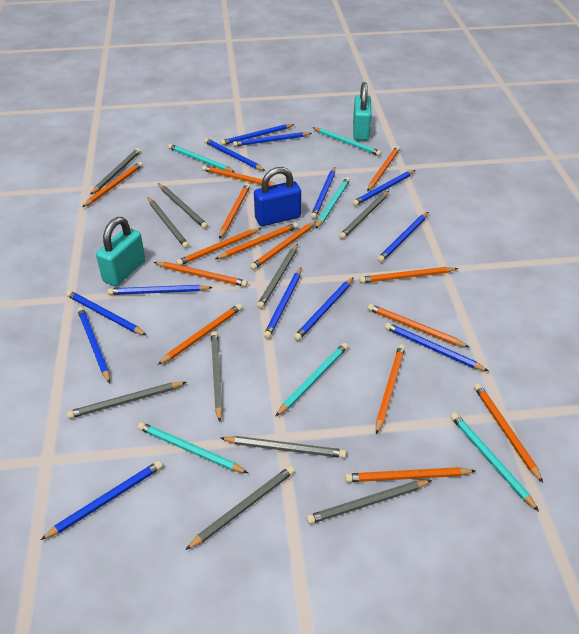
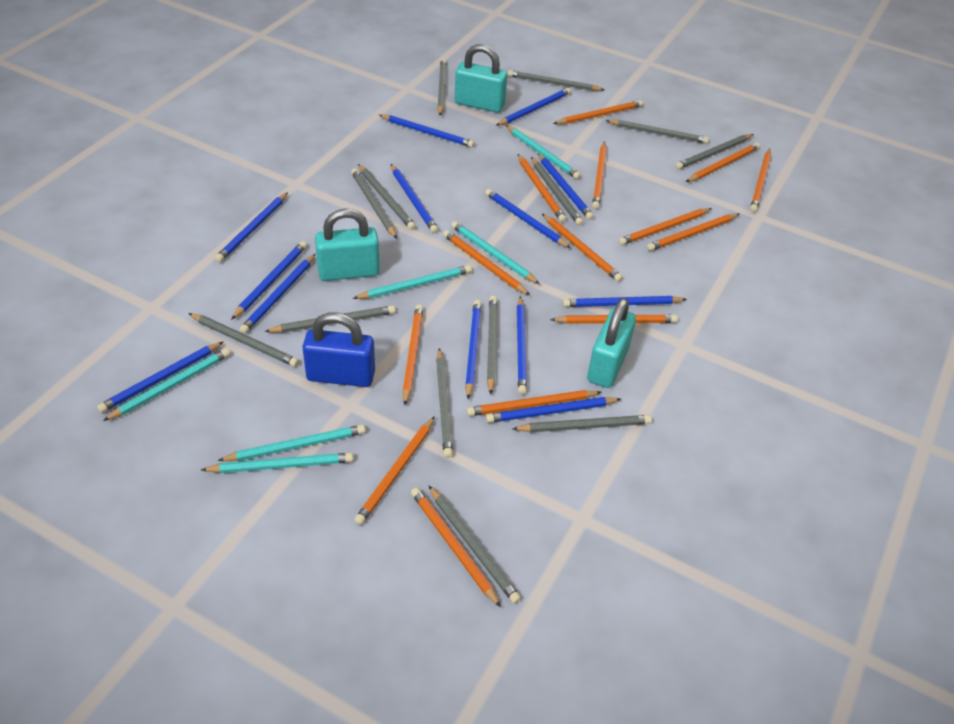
grey pencil: [67,382,186,419] [90,148,141,195] [148,197,189,248] [158,183,208,229] [185,466,294,550] [211,331,223,422] [220,436,346,458] [257,244,298,309] [306,480,432,524] [339,191,389,239] = 10 -> [188,313,299,367] [264,305,395,333] [351,168,397,239] [358,164,416,230] [429,486,521,604] [436,348,453,458] [437,58,447,116] [487,296,498,395] [508,70,605,91] [512,415,652,432] [531,157,583,226] [606,120,709,144] [675,134,753,169] = 13
turquoise padlock: [96,217,145,286] [353,82,371,141] = 2 -> [315,209,380,281] [455,44,507,112] [587,298,636,388] = 3

